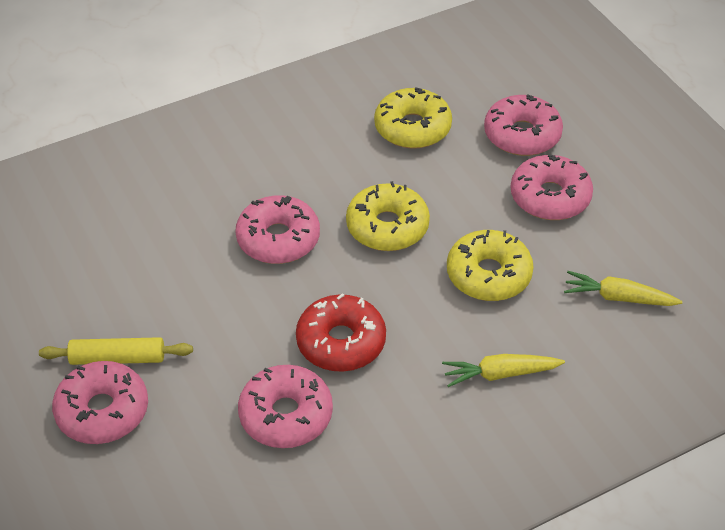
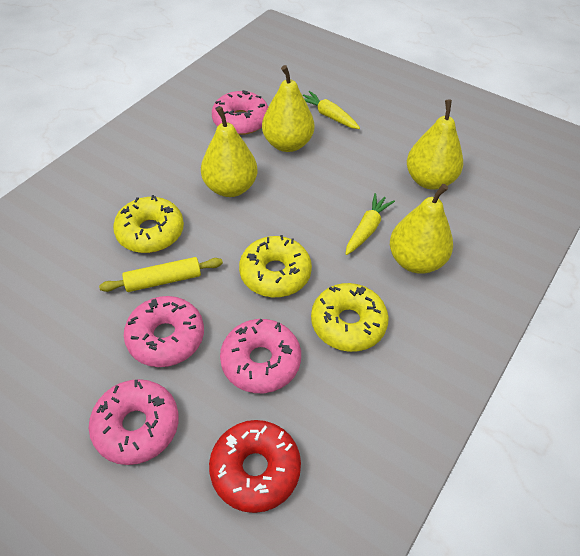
pink donut: [52,361,148,444] [235,195,320,264] [238,365,333,448] [484,94,563,156] [511,154,593,220] = 5 -> [89,379,179,465] [124,296,204,367] [212,90,268,135] [220,319,301,393] = 4
yellow pear: none = 0 -> [201,107,257,197] [262,65,314,152] [390,184,453,274] [407,100,463,190] = 4

